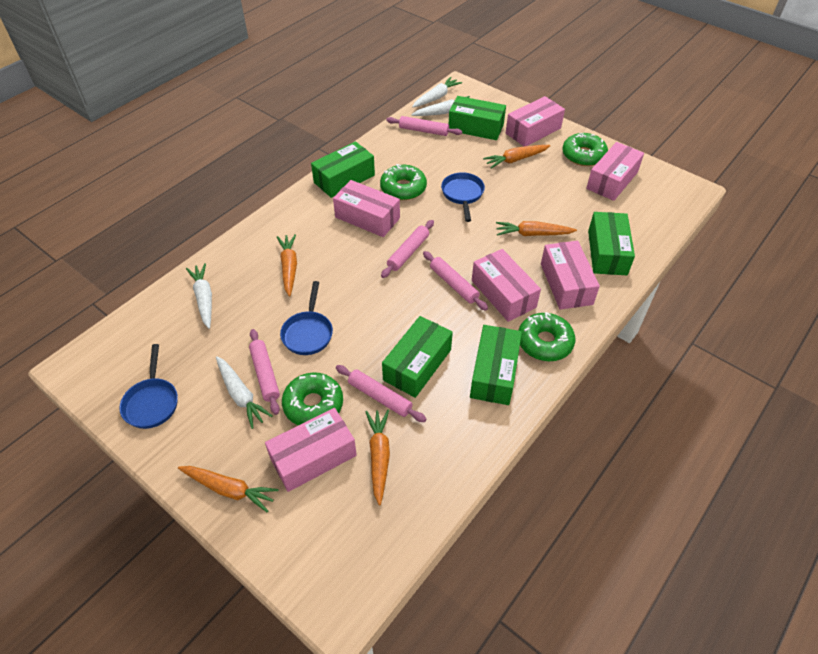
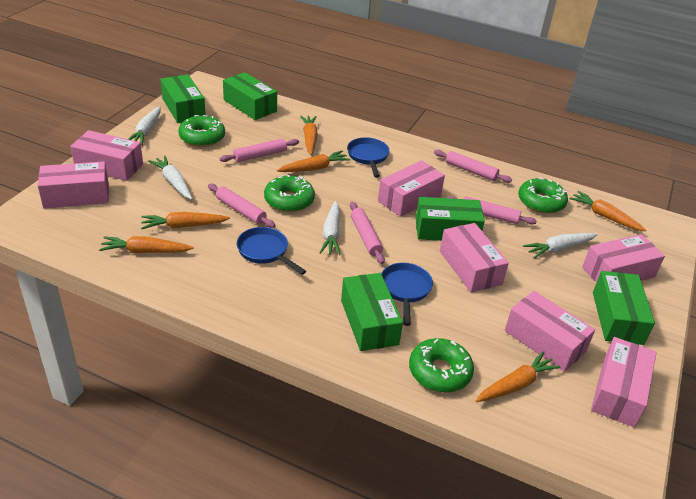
orange carrot: [178,466,279,512] [277,234,297,297] [365,410,390,505] [483,145,550,169] [496,221,577,236] = 5 -> [99,236,194,253] [141,212,230,229] [277,151,350,172] [300,115,318,155] [476,351,561,402] [570,191,646,231] = 6
pink box: [265,408,357,492] [333,180,400,237] [472,249,541,322] [506,96,565,146] [541,241,600,310] [586,142,644,201] = 6 -> [38,161,109,208] [70,130,143,181] [378,160,445,217] [440,223,509,293] [505,291,595,372] [582,234,665,283] [591,337,657,428] = 7

